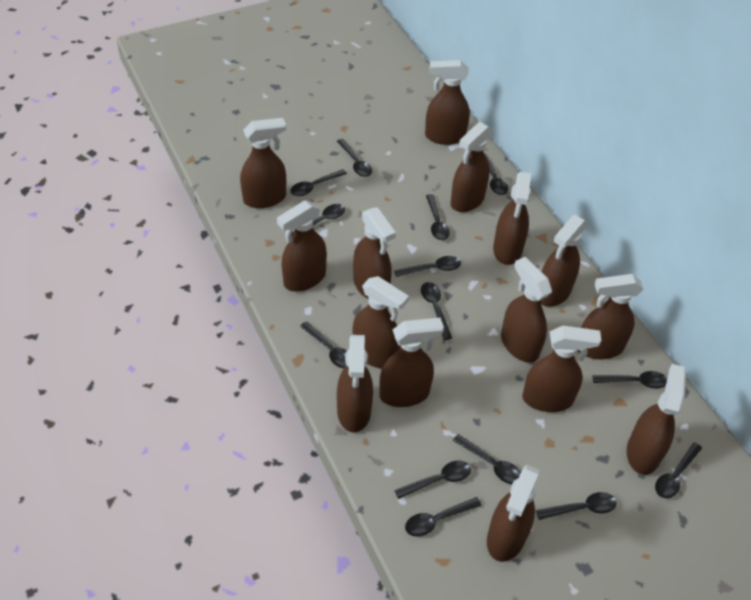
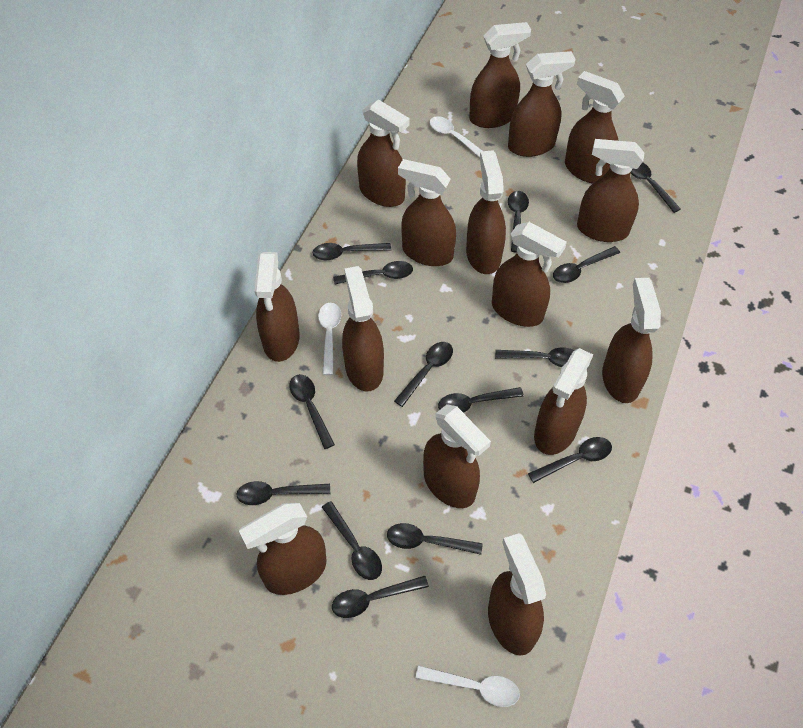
white spoon: none = 0 -> [318,303,341,375] [416,665,520,707] [430,116,482,158] = 3

